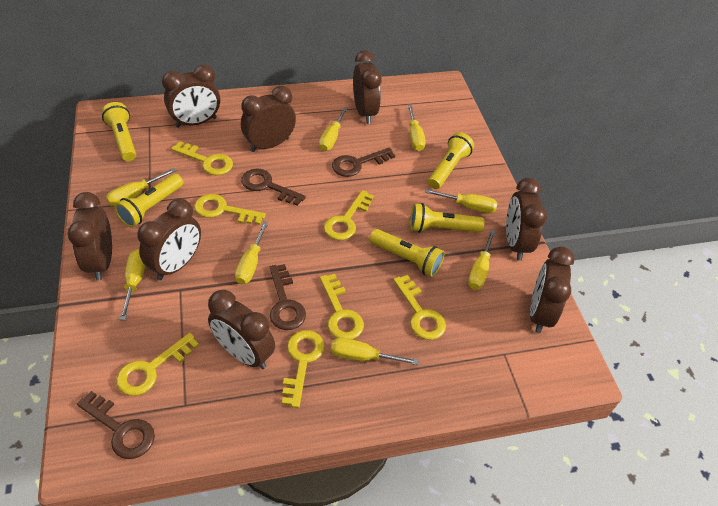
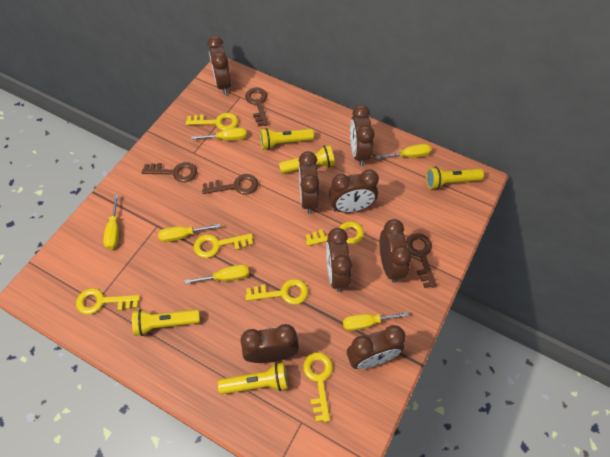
yellow key: [116,333,199,396] [171,141,233,176] [194,194,266,225] [282,330,325,408] [320,274,364,340] [324,190,374,240] [393,275,446,340] = 7 -> [76,288,140,314] [186,113,238,130] [194,233,253,258] [245,279,308,305] [303,352,333,422] [306,221,364,246] = 6
yellow screwdriver: [106,168,176,206] [120,249,146,320] [235,221,268,284] [319,107,348,151] [331,338,419,365] [408,105,426,151] [425,189,497,213] [468,230,495,290] = 8 -> [103,195,119,249] [158,224,220,242] [185,265,249,284] [191,127,247,140] [343,312,409,331] [376,144,431,159] = 6

